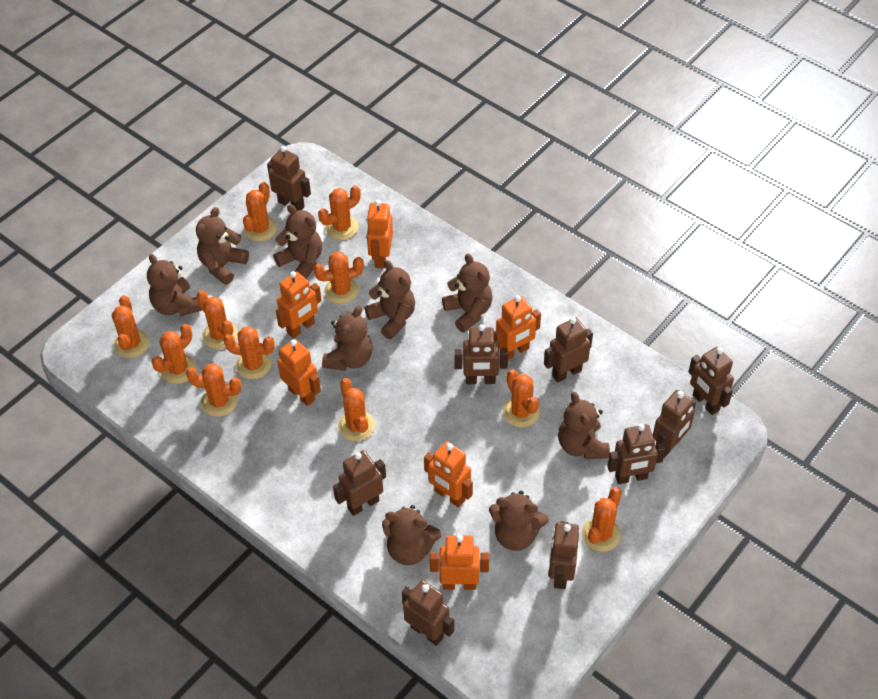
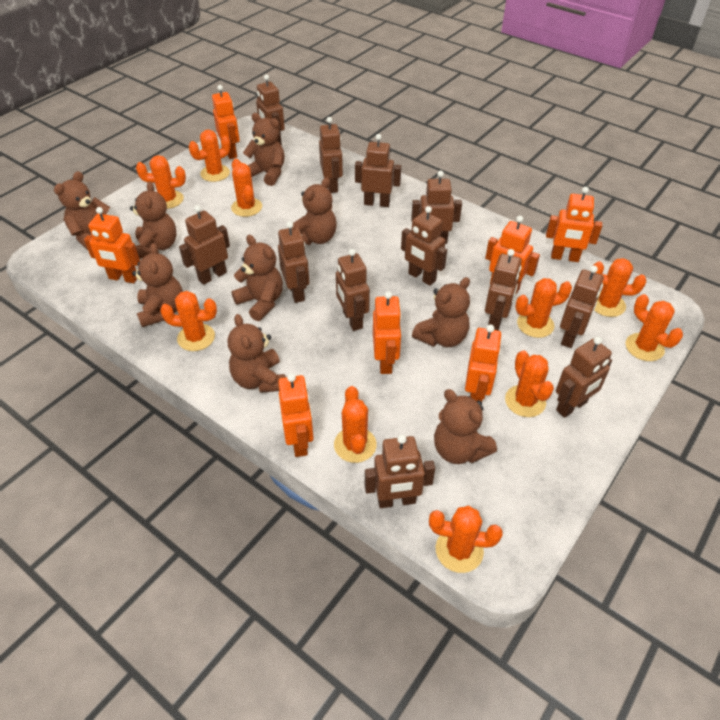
brown robot: [267,146,311,211] [333,450,386,516] [402,580,454,646] [454,324,508,384] [544,317,593,382] [549,521,579,589] [607,424,666,484] [653,390,696,458] [688,347,734,415] = 9 -> [179,205,230,285] [256,74,285,146] [278,221,309,303] [319,117,343,193] [336,249,370,331] [355,134,401,207] [365,435,435,508] [401,206,447,286] [411,171,462,244] [485,249,522,330] [556,337,612,418] [560,266,604,348] = 12
orange cactus: [112,295,149,358] [152,324,196,384] [186,363,242,417] [196,290,238,349] [223,326,275,379] [243,182,277,242] [314,252,364,304] [318,185,361,240] [338,378,375,441] [503,369,540,427] [582,487,622,552] = 11 -> [136,155,186,209] [160,291,217,351] [189,130,231,182] [231,159,262,217] [334,386,377,463] [429,506,503,573] [505,350,554,417] [515,278,572,338] [593,258,646,317] [626,294,683,361] = 10
orange robot: [276,271,321,338] [277,339,321,406] [367,200,393,269] [424,441,473,508] [430,535,489,590] [494,295,541,360] = 6 -> [84,207,140,283] [212,85,240,159] [278,373,314,457] [373,291,402,374] [465,325,502,402] [485,216,540,294] [546,187,602,262] = 7

